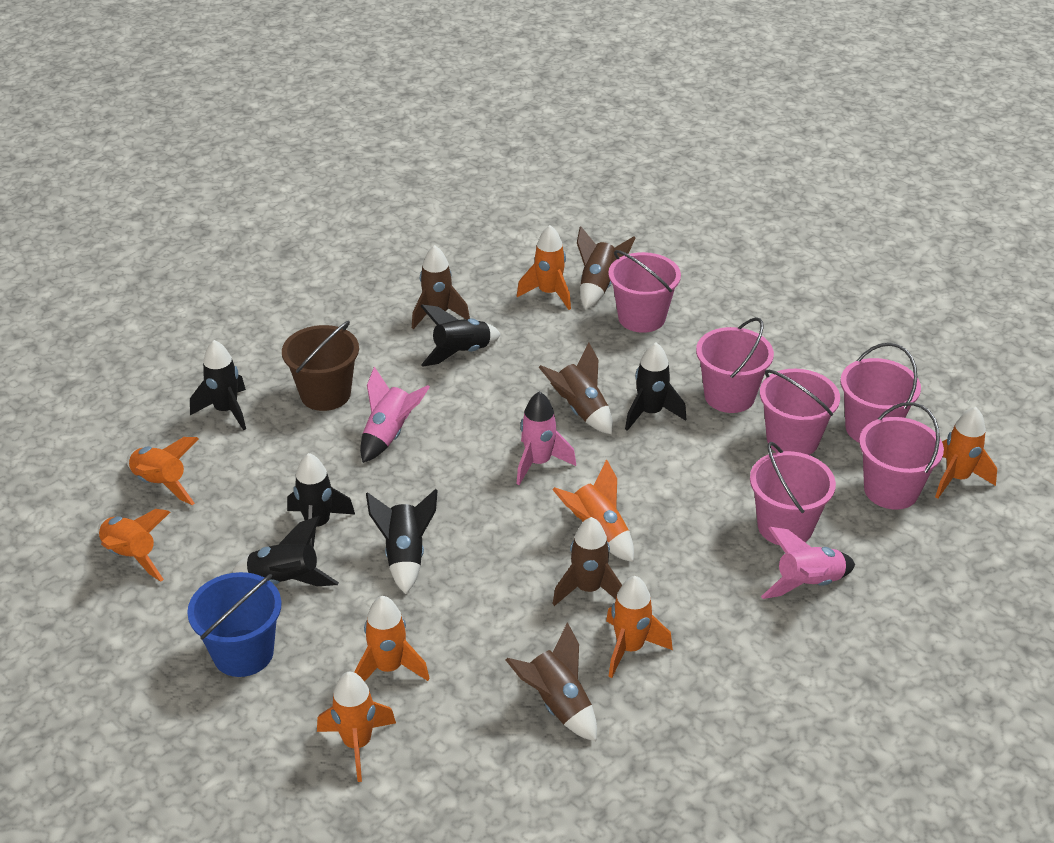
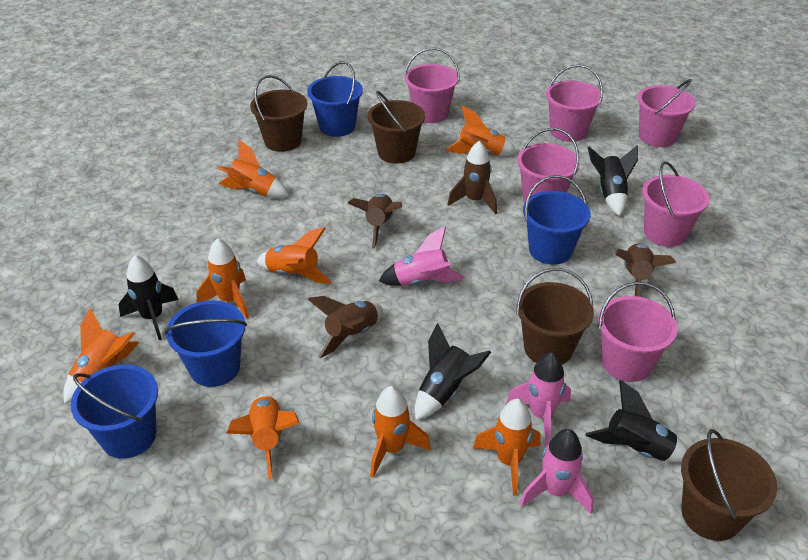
black rocket: [190,340,246,430] [232,516,339,586] [287,453,355,548] [366,489,438,594] [421,305,501,367] [625,342,686,431] = 6 -> [119,255,178,340] [415,323,491,420] [585,380,688,462] [587,146,638,216] = 4
blue bucket: [187,572,282,677] = 1 -> [70,365,158,459] [164,300,247,387] [307,61,363,137] [523,175,591,265] = 4
brown bucket: [282,321,359,411] = 1 -> [250,75,307,152] [368,91,425,164] [516,268,594,364] [681,429,777,541] = 4
brown rocket: [412,245,470,329] [506,622,597,741] [539,343,613,434] [553,517,622,606] [577,226,635,310] = 5 -> [308,296,383,358] [348,194,402,249] [447,141,497,214] [615,244,676,297] = 4

